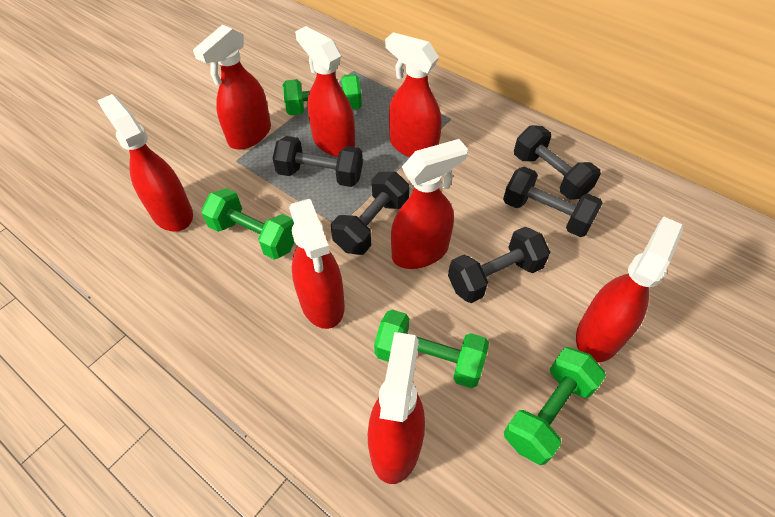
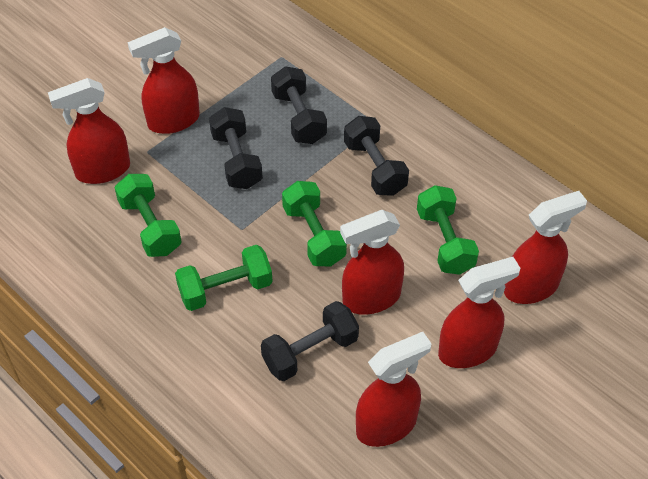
black dumbbell: [272,136,363,187] [331,172,409,255] [448,227,550,303] [503,167,603,237] [514,125,601,200] = 5 -> [209,107,263,189] [261,301,359,381] [271,66,327,144] [344,116,409,196] = 4
red spray bottle: [97,94,193,232] [193,25,271,150] [289,199,345,329] [295,26,355,157] [368,332,425,484] [385,32,442,157] [391,139,468,269] [576,216,683,362] = 8 -> [48,78,130,184] [128,27,200,134] [340,210,404,315] [356,332,432,447] [438,257,520,368] [504,191,587,304] = 6

